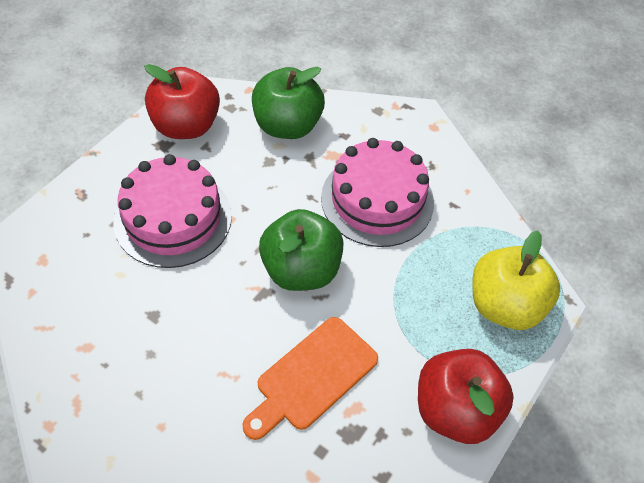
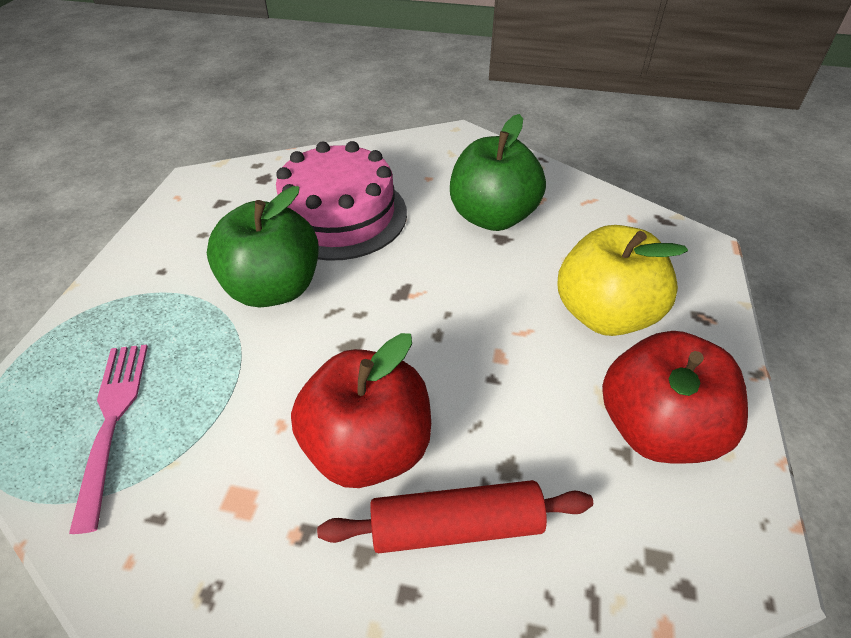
orange cutting board: [242,317,378,440] = 1 -> none = 0
pink cake: [114,154,232,268] [321,138,434,247] = 2 -> [276,141,407,261] = 1
pink fork: none = 0 -> [69,344,148,534] = 1
red rolling pin: none = 0 -> [317,480,593,553] = 1

